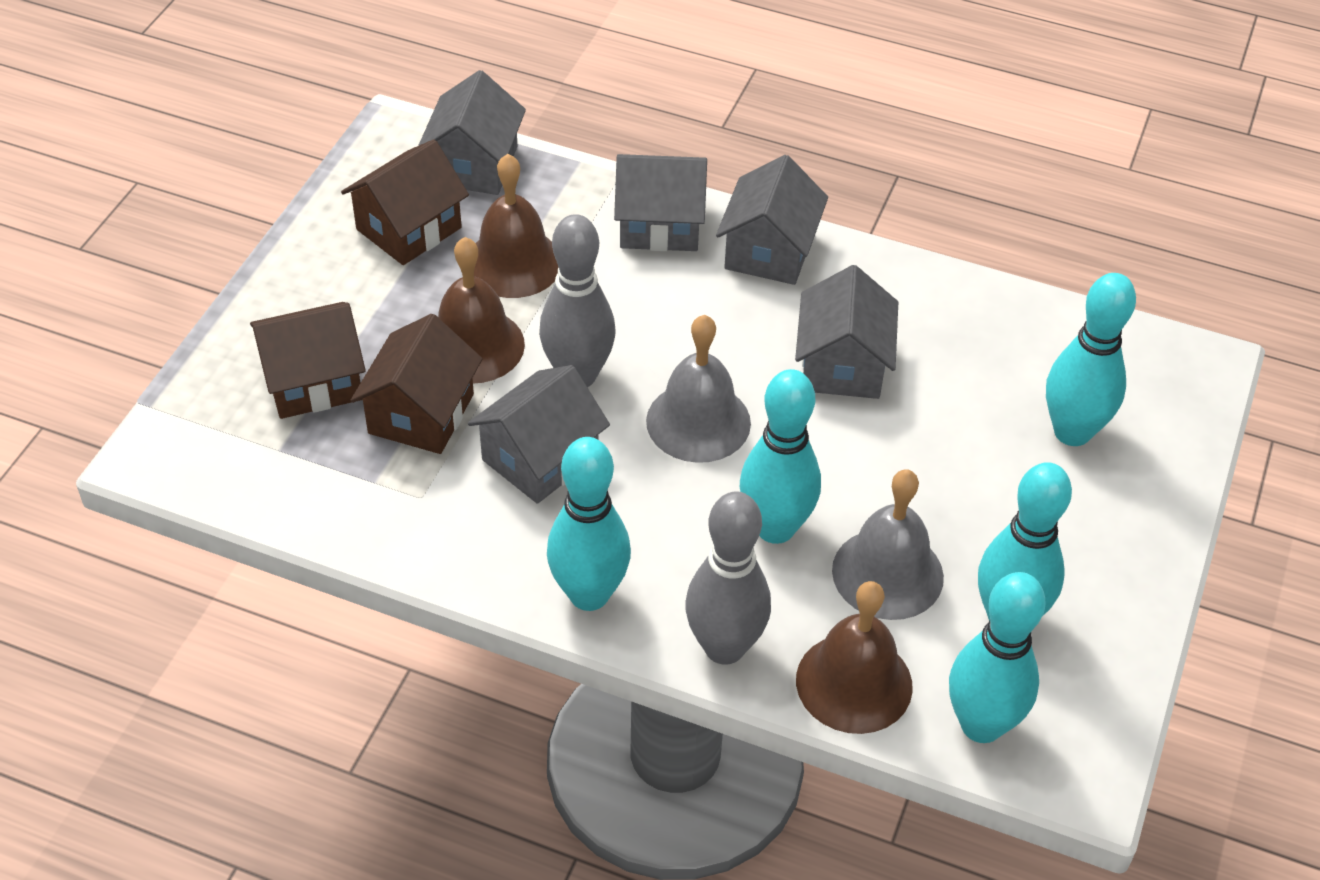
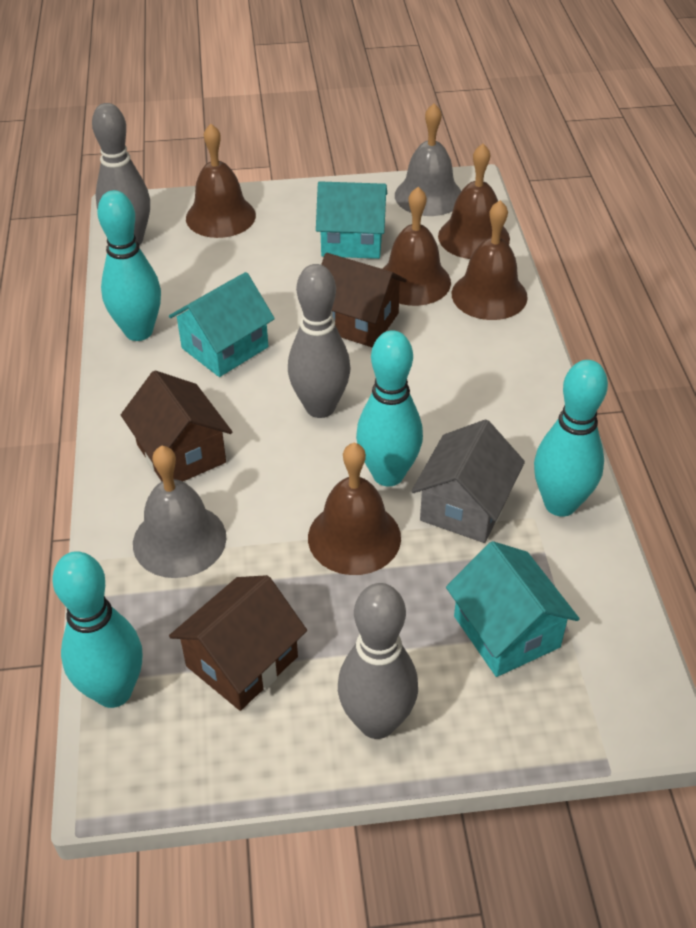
brown bell: [438,237,525,383] [474,154,558,298] [796,581,913,734] = 3 -> [186,124,256,238] [308,443,401,575] [382,187,451,306] [438,144,510,259] [452,200,528,320] = 5
grey bowling pin: [539,214,616,387] [685,491,771,665] = 2 -> [92,103,150,245] [288,264,351,418] [338,583,418,739] = 3
grey house: [418,70,526,195] [468,365,610,504] [614,154,707,251] [716,155,828,285] [795,265,898,399] = 5 -> [411,419,525,543] = 1
turquoise bowling pin: [547,437,631,611] [740,369,821,544] [949,572,1046,743] [978,462,1072,620] [1046,273,1136,446] = 5 -> [53,551,142,708] [97,190,161,341] [356,330,423,486] [534,360,608,517] = 4
turquoise house: none = 0 -> [169,272,275,377] [316,181,387,259] [446,541,580,677] = 3

